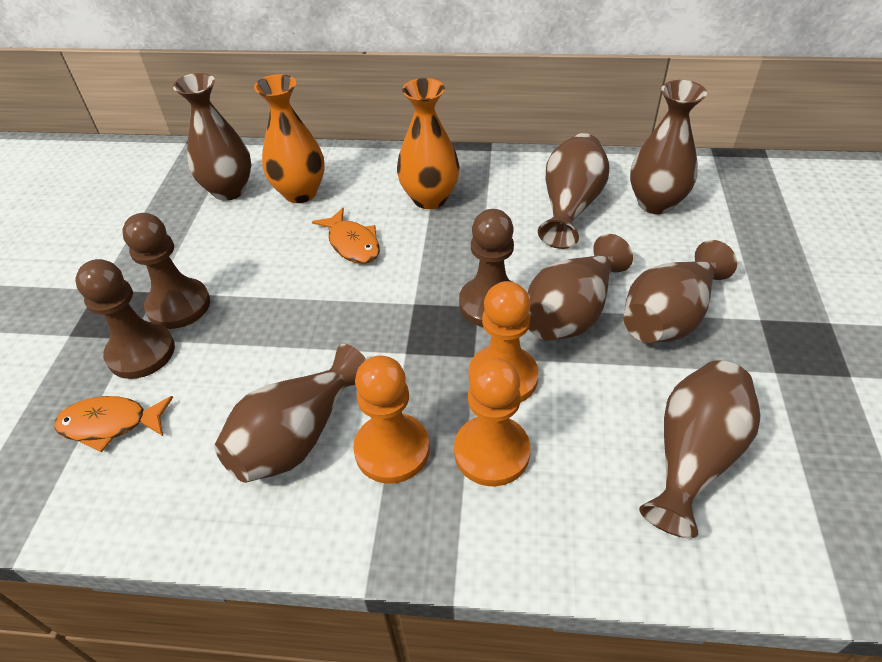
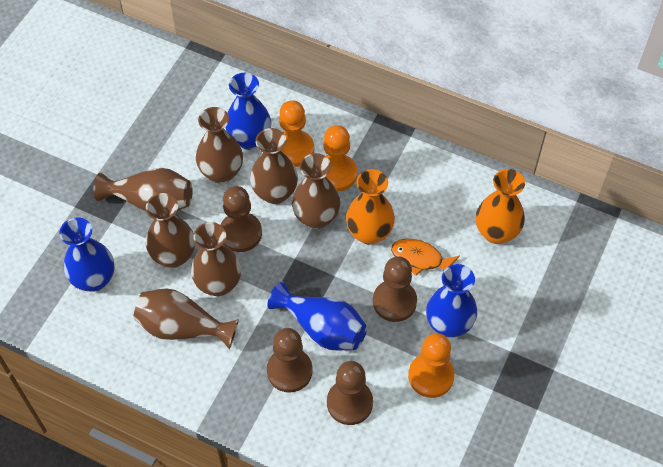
blue vase: none = 0 -> [59,217,115,292] [225,73,271,150] [268,281,367,351] [426,264,477,337] = 4
brown pawn: [75,259,175,379] [122,213,210,329] [459,209,514,327] = 3 -> [220,186,262,252] [267,328,313,393] [327,361,373,425] [373,256,417,322] = 4
orange fish: [54,396,173,452] [312,208,380,264] = 2 -> [391,239,460,276] = 1

